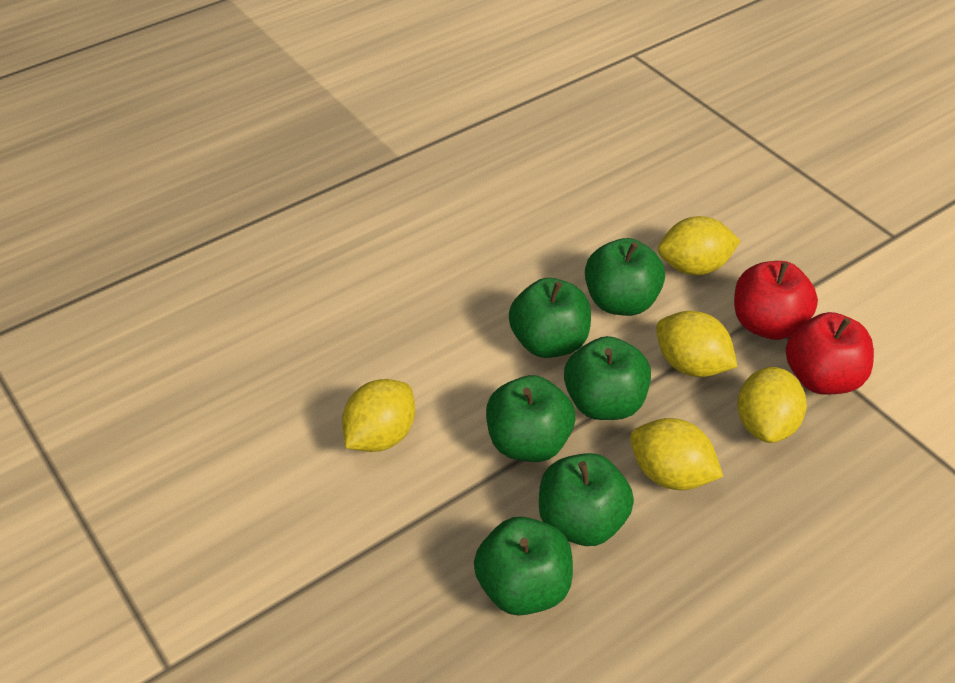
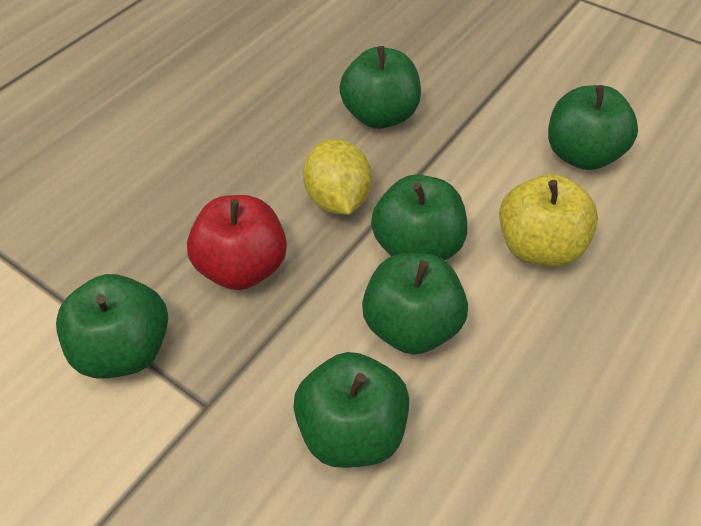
red apple: [734,261,818,340] [786,312,874,395] = 2 -> [187,195,287,290] = 1
yellow apple: none = 0 -> [499,174,598,267] = 1
yellow lemon: [342,379,415,452] [630,418,723,490] [656,311,738,377] [658,216,740,275] [737,367,807,443] = 5 -> [303,139,372,215] = 1

